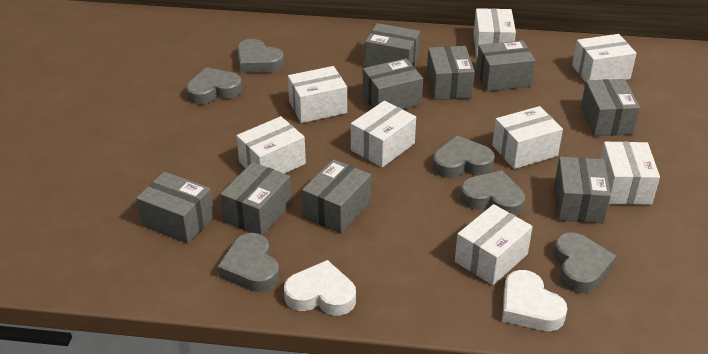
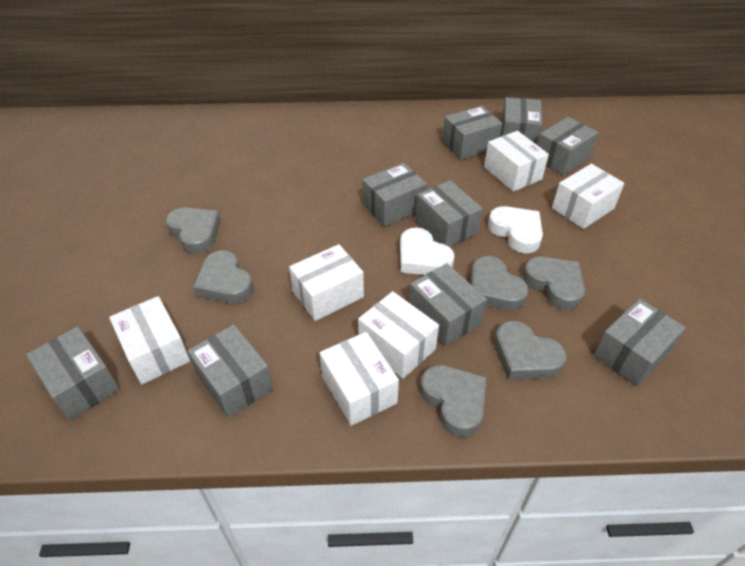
white box: [237,116,306,174] [288,66,347,123] [351,101,416,167] [455,204,533,285] [473,8,516,57] [492,106,563,169] [572,34,637,82] [600,141,660,205] = 8 -> [109,296,190,384] [289,244,364,321] [320,332,399,426] [358,291,439,379] [484,131,549,192] [552,164,624,229] = 6

